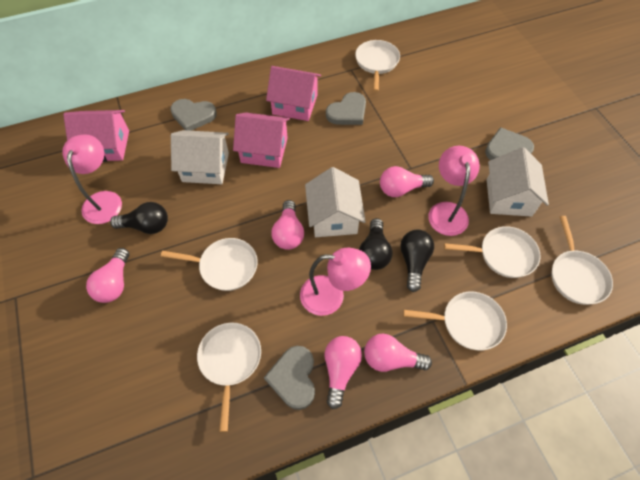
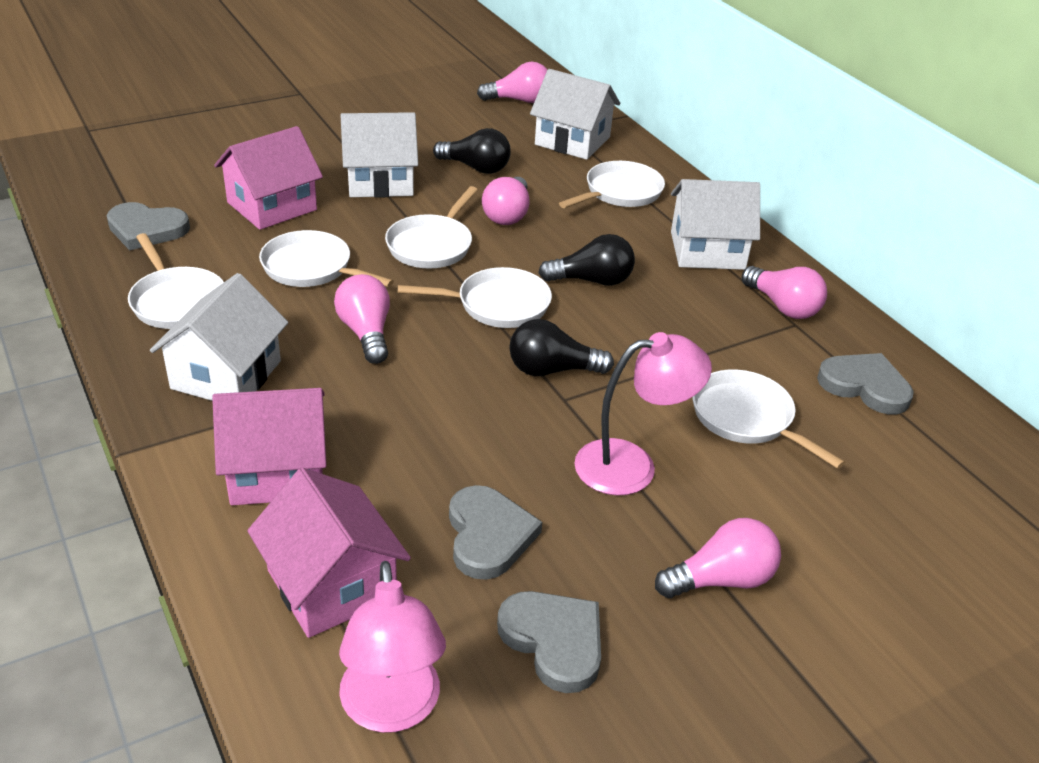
pink lamp: [62,134,122,224] [300,247,371,316] [428,146,480,236] = 3 -> [339,561,446,733] [574,332,712,496] = 2
white house: [171,130,229,184] [305,167,366,237] [487,147,549,217] = 3 -> [150,273,288,401] [341,112,418,198] [530,69,620,160] [671,179,760,270] = 4

